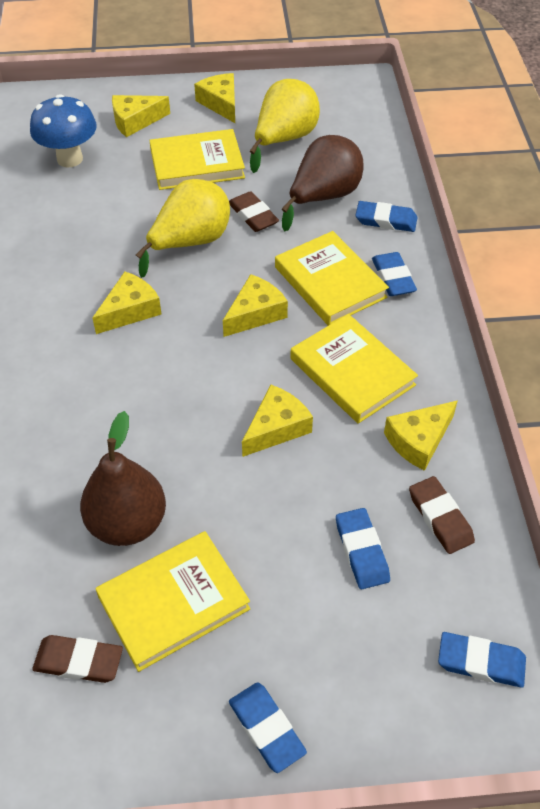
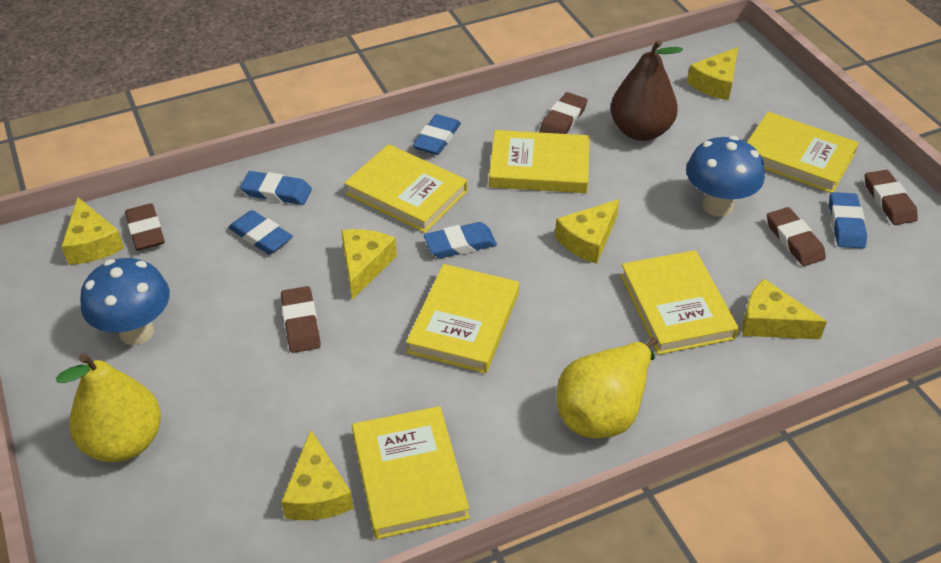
blue mushroom: [30,94,97,167] = 1 -> [80,258,170,345] [686,136,765,216] = 2
brown eraser: [32,635,123,683] [229,191,279,232] [409,476,475,554] = 3 -> [125,203,165,251] [281,286,321,353] [539,92,587,134] [767,207,826,266] [865,170,918,225] = 5
brown pear: [80,411,166,546] [282,135,364,232] = 2 -> [611,40,683,141] = 1
yellow book: [95,531,250,672] [149,129,245,190] [275,231,389,326] [290,314,418,424] = 4 -> [344,144,468,233] [352,406,469,539] [406,264,519,373] [489,130,590,193] [620,250,739,355] [747,112,859,193] = 6

